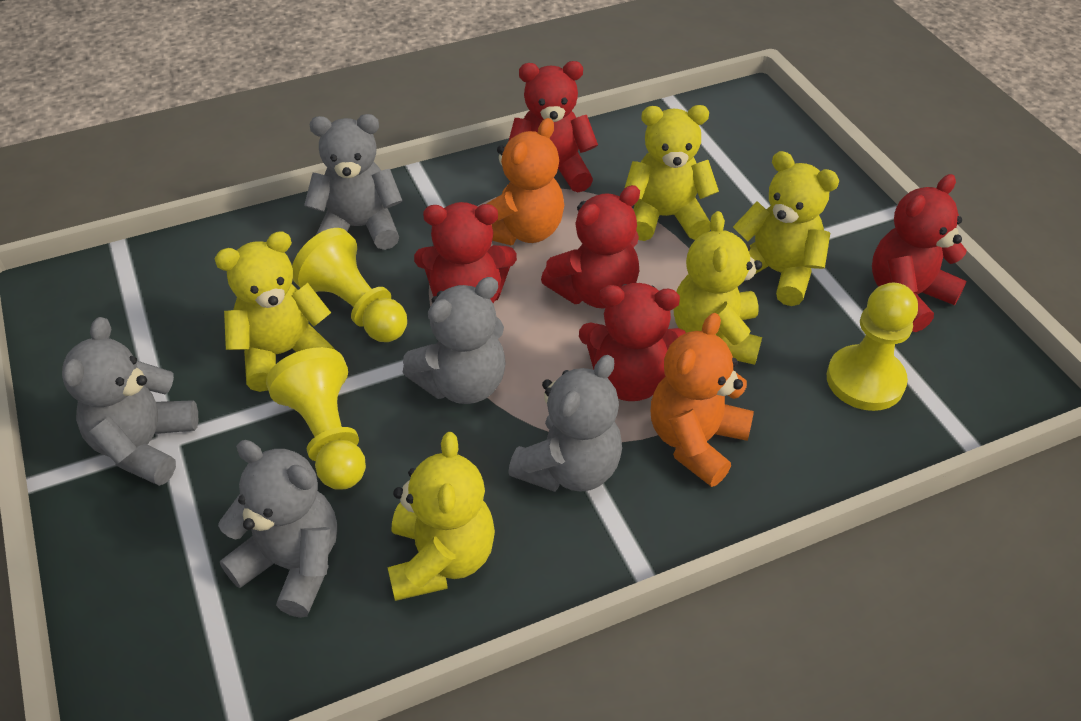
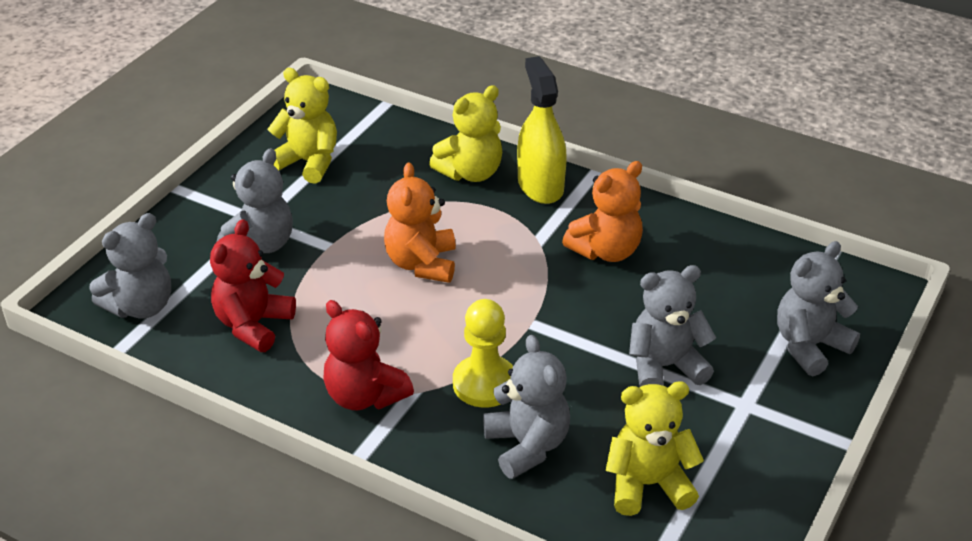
red teddy bear: [414,202,517,303] [508,61,598,192] [541,185,640,309] [579,283,686,401] [872,174,967,332] = 5 -> [210,219,296,352] [323,300,414,410] = 2
yellow pawn: [266,347,366,490] [292,228,407,342] [827,282,918,411] = 3 -> [453,299,513,408] = 1
yellow spray bottle: none = 0 -> [517,56,567,204] = 1
yellow teddy bear: [215,231,335,392] [388,432,495,601] [624,105,719,241] [674,211,762,365] [733,151,839,306] = 5 -> [267,68,337,184] [429,85,502,182] [605,381,704,516] = 3

